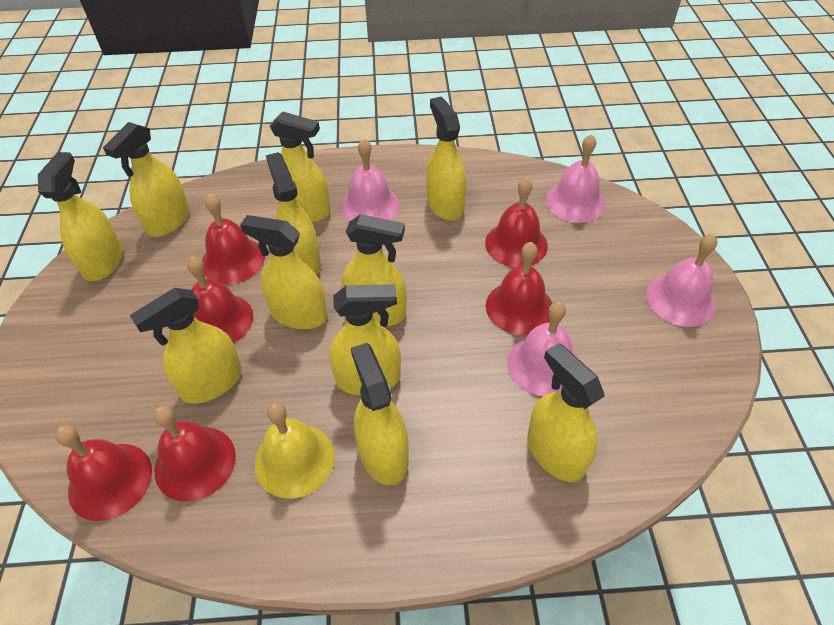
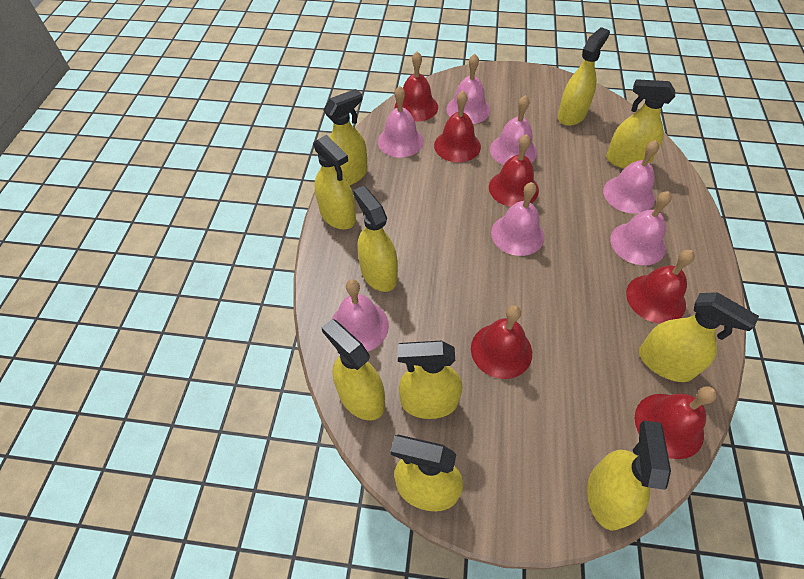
pink bell: [341,138,400,221] [507,302,577,396] [546,134,605,223] [646,234,717,327] = 4 -> [332,280,389,352] [378,86,424,157] [446,54,491,124] [490,95,537,165] [491,182,545,256] [603,140,659,214] [610,191,672,265] = 7
yellow bell: [255,403,335,499] = 1 -> none = 0
yellow spray bottle: [38,152,123,281] [103,122,189,237] [130,288,242,404] [240,215,328,329] [266,152,321,275] [270,112,331,222] [329,284,401,396] [342,214,407,327] [351,343,409,486] [426,97,466,221] [527,343,604,482] = 11 -> [313,135,356,229] [321,319,385,420] [323,89,368,185] [353,186,398,292] [390,435,463,511] [398,341,462,419] [558,27,610,126] [587,420,671,530] [606,79,675,169] [639,292,759,382] = 10

